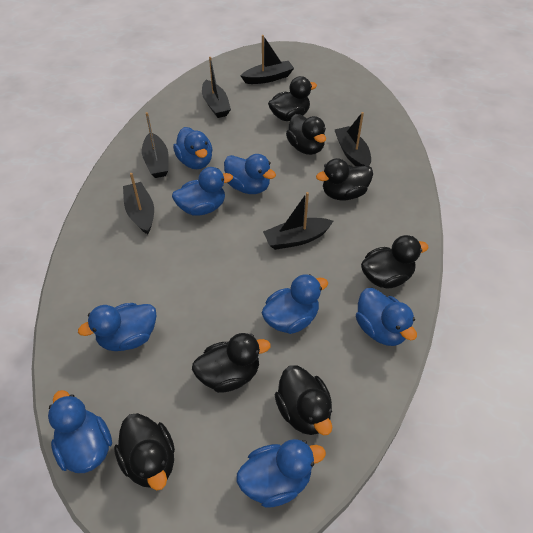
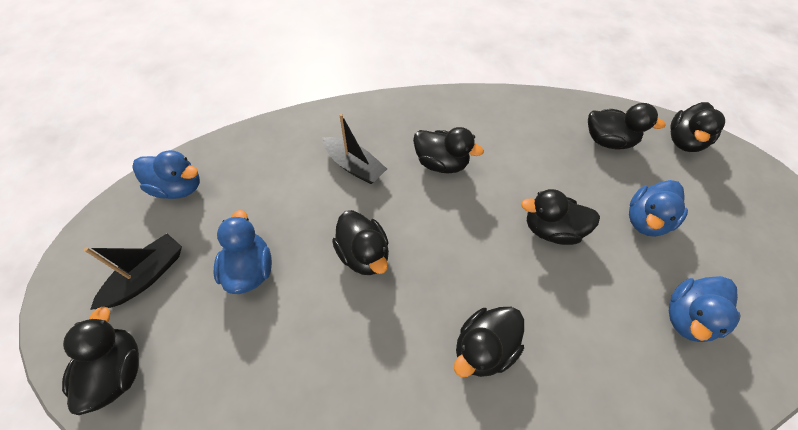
black boat: [123,173,154,234] [142,112,169,178] [202,57,231,118] [240,35,294,84] [263,192,333,250] [335,112,371,166] = 6 -> [84,234,182,310] [322,114,387,184] = 2
blue duck: [48,390,112,473] [78,303,157,351] [172,167,233,216] [173,127,213,169] [224,154,276,194] [237,439,326,508] [262,274,328,334] [356,288,417,346] = 8 -> [132,150,200,199] [214,210,272,294] [629,180,688,237] [669,276,741,342] = 4

